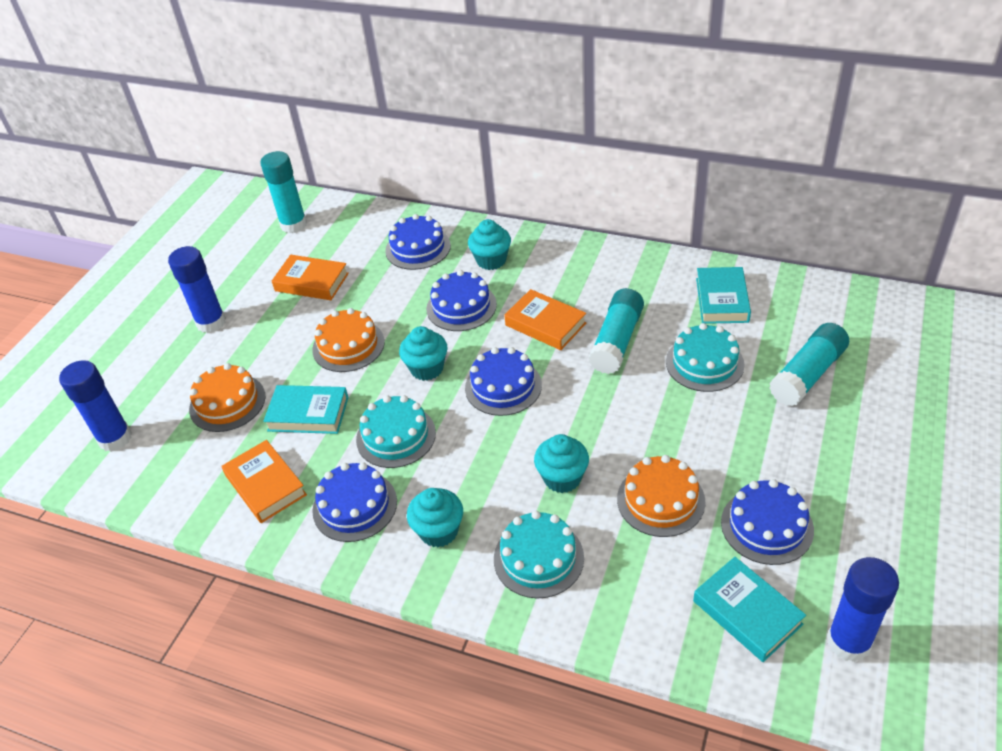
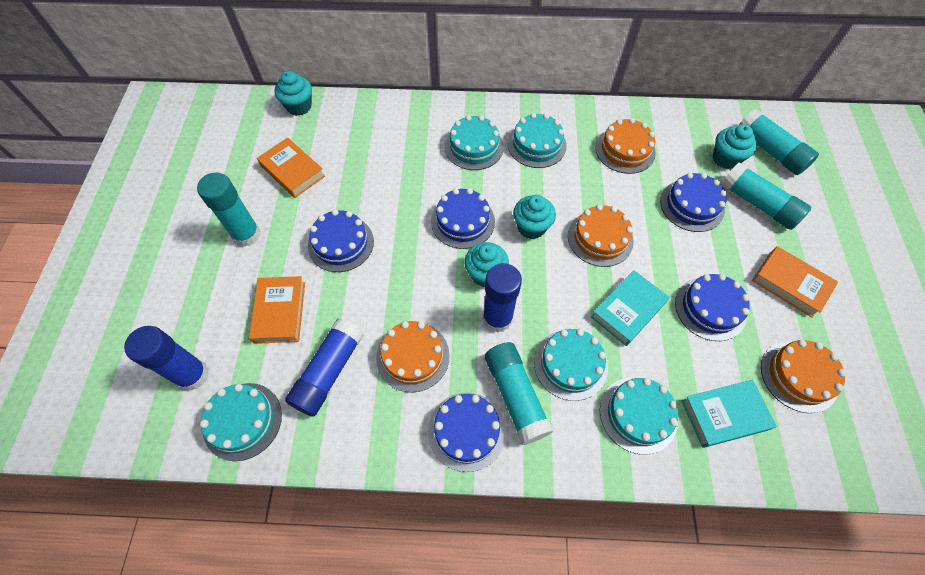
orange cake: [189,363,266,432] [312,308,385,372] [617,455,705,537] = 3 -> [376,321,450,392] [568,204,634,267] [596,118,656,174] [761,340,846,413] = 4
turquoise book: [263,385,349,434] [693,557,806,662] [696,267,751,324] = 3 -> [591,270,670,346] [681,380,777,448] = 2
turquoise cake: [356,395,436,468] [494,511,584,598] [666,323,745,392] = 3 -> [200,383,282,461] [445,115,504,170] [508,113,567,168] [534,329,608,401] [600,377,678,455] = 5
turquoise glue stick: [260,151,307,233] [588,288,644,374] [769,323,849,406] = 3 -> [197,172,261,247] [485,342,553,445] [721,162,812,230] [738,109,819,175] = 4

